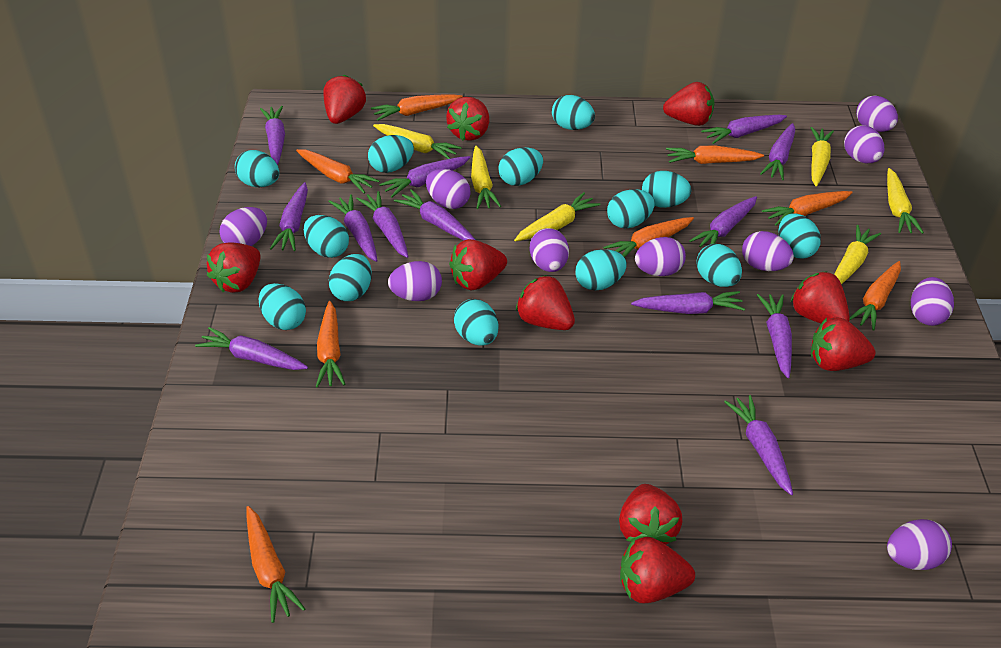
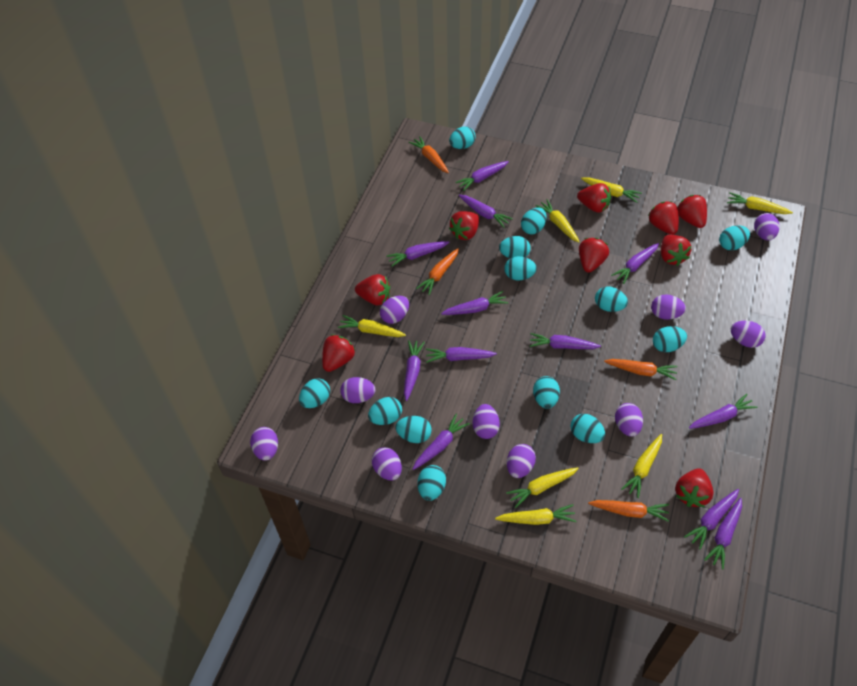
orange carrot: [246,506,305,623] [296,149,379,193] [316,301,345,388] [371,94,463,121] [603,217,694,257] [666,146,764,164] [762,191,853,226] [849,261,901,331] = 8 -> [409,136,449,173] [416,248,459,295] [588,500,669,522] [604,359,678,380] = 4
purple carrot: [195,327,308,370] [260,106,285,165] [270,182,308,251] [328,194,377,262] [356,191,408,258] [379,156,470,198] [394,189,475,241] [631,291,745,314] [689,196,757,247] [701,115,787,144] [724,395,793,495] [757,294,792,378] [760,123,795,180] = 13 -> [386,241,450,267] [404,340,425,401] [413,414,470,470] [426,347,497,363] [441,291,508,315] [455,161,509,191] [459,195,513,228] [530,333,601,349] [611,243,659,284] [684,489,739,550] [689,394,757,429] [704,498,742,569] = 12
red strawberry: [207,242,261,293] [323,75,366,124] [446,97,489,141] [449,239,507,291] [516,275,575,330] [619,484,683,545] [620,537,695,604] [663,82,714,126] [791,271,850,323] [811,318,876,371] = 10 -> [322,334,355,372] [355,274,390,305] [449,211,479,240] [577,183,611,213] [579,238,609,272] [648,201,679,235] [661,235,691,266] [675,468,714,507] [677,195,707,228] = 9
yellow carrot: [373,124,462,159] [471,146,501,209] [514,192,601,241] [811,127,834,186] [834,225,881,284] [887,168,924,234] = 6 -> [338,315,406,337] [495,504,576,525] [506,467,579,508] [535,200,580,243] [581,177,642,203] [621,434,662,498] [727,193,793,214] = 7

